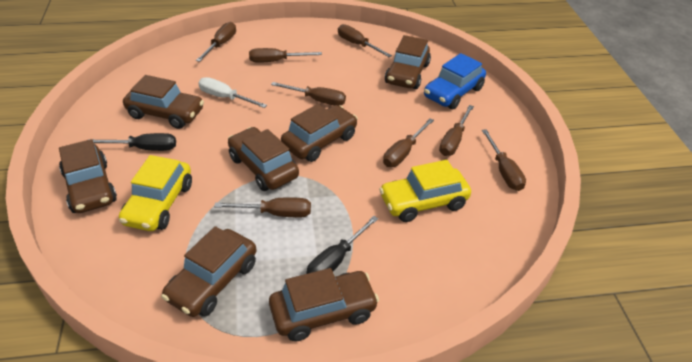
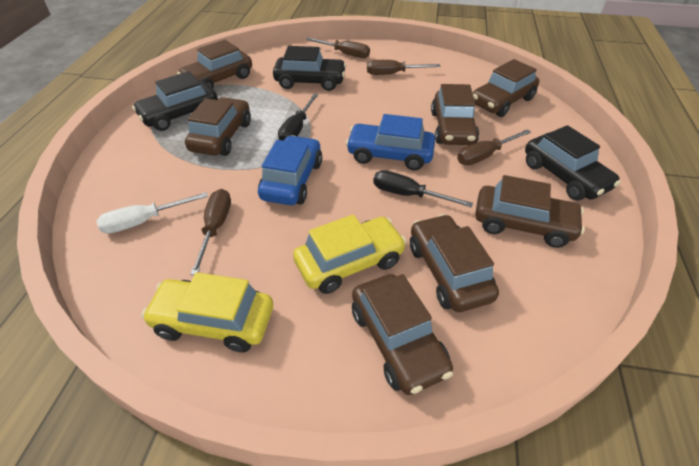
black car: none = 0 -> [132,71,218,131] [273,46,346,91] [525,125,621,201] = 3
blue car: [424,53,486,109] = 1 -> [258,135,322,205] [346,114,435,170] = 2
brown screwdriver: [196,22,236,62] [214,197,311,218] [249,48,322,63] [271,82,346,106] [338,24,392,57] [383,118,434,167] [439,105,474,156] [482,129,526,191] = 8 -> [190,189,231,275] [306,38,370,58] [367,60,441,75] [457,129,531,165] = 4

